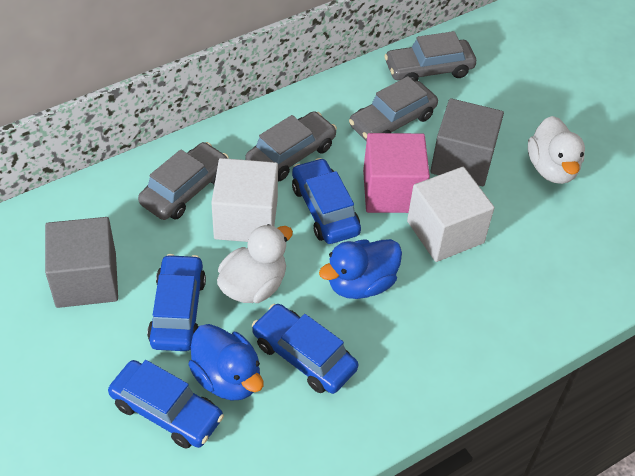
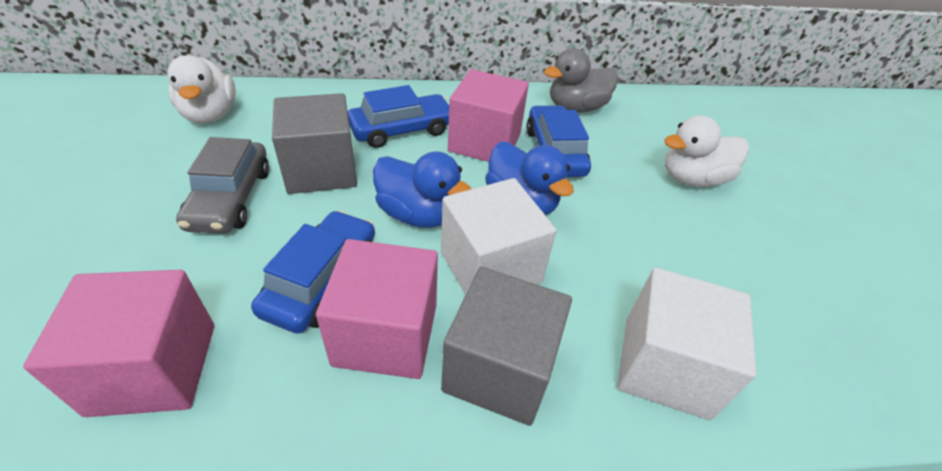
blue car: [108,360,224,449] [147,254,206,351] [252,304,358,394] [292,158,361,244] = 4 -> [251,210,375,334] [347,85,449,148] [526,105,591,177] = 3
grey car: [138,142,229,220] [246,111,337,181] [349,76,438,141] [384,31,477,81] = 4 -> [176,137,269,234] = 1
grey duck: none = 0 -> [544,48,619,113] = 1
pink cube: [363,133,430,213] = 1 -> [23,270,214,417] [316,239,438,379] [448,69,529,162] = 3

